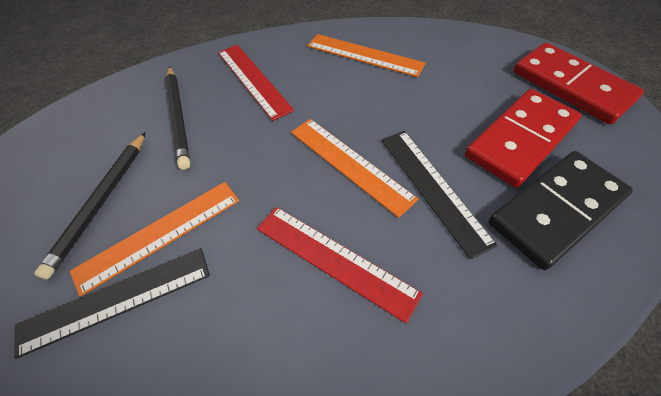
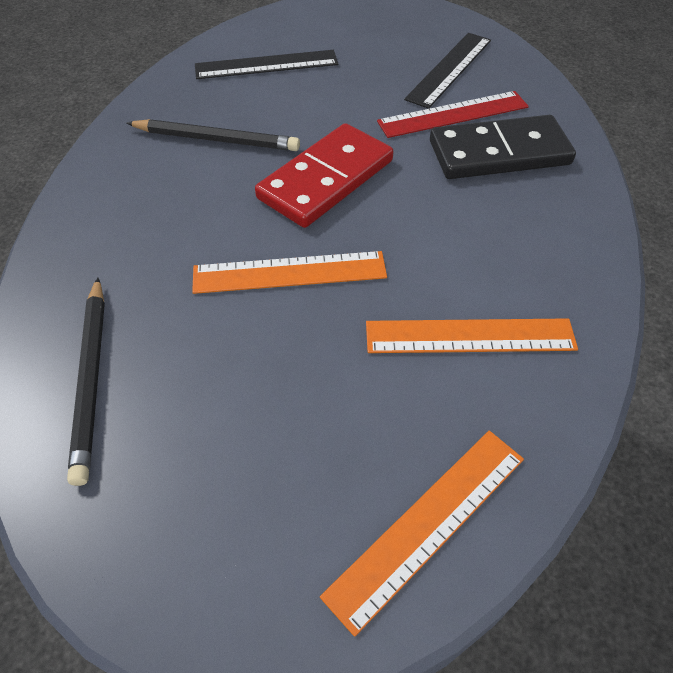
red domino: [465,89,581,188] [514,43,644,124] = 2 -> [255,123,394,228] = 1
red ruler: [218,45,294,121] [257,207,423,323] = 2 -> [377,91,529,138] = 1

